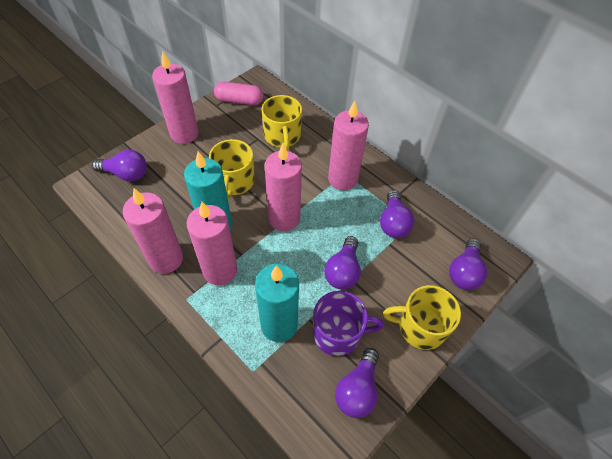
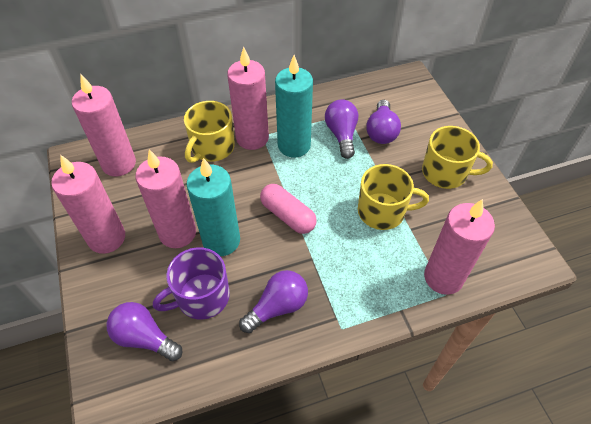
purple light bulb: [92,150,147,182] [324,236,361,290] [335,348,379,418] [380,190,414,238] [449,238,487,290] = 5 -> [106,302,182,361] [239,270,308,333] [325,99,358,159] [366,100,401,144] = 4

